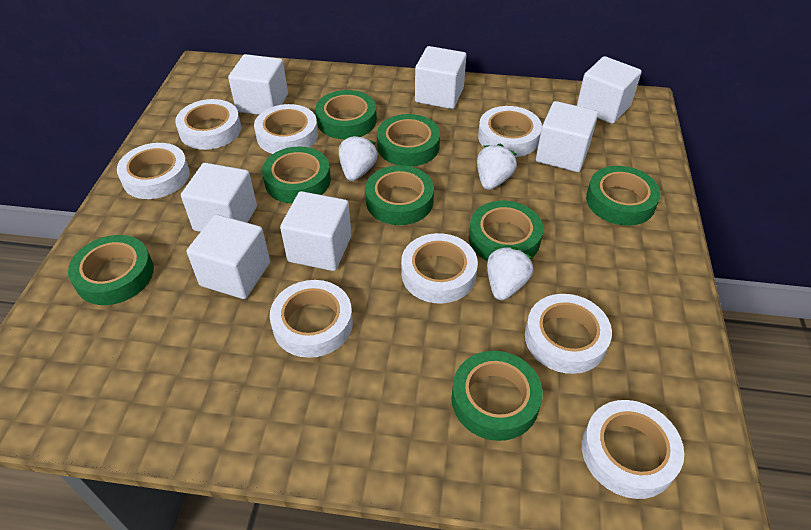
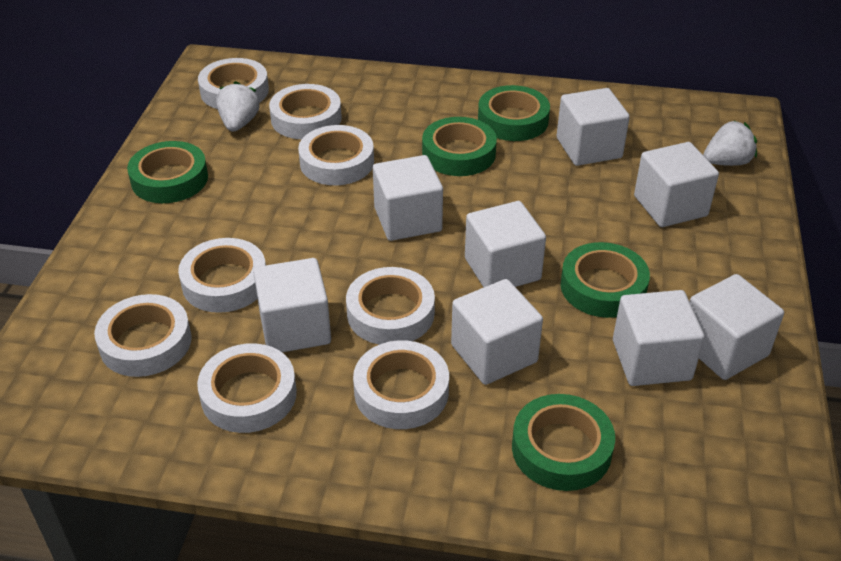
green tape: [68,235,154,305] [262,146,331,203] [315,90,377,139] [365,165,434,225] [377,114,440,167] [452,351,543,441] [469,201,543,261] [586,166,661,226] = 8 -> [127,141,208,203] [422,117,497,176] [478,85,550,141] [512,394,615,491] [561,242,650,318] = 5
white cube: [181,163,257,232] [187,214,270,299] [228,54,288,115] [280,191,351,271] [415,46,466,109] [536,101,598,172] [577,56,642,124] = 7 -> [253,258,331,352] [373,155,443,241] [451,279,543,385] [465,201,546,288] [557,88,630,166] [613,290,705,386] [634,142,719,227] [689,274,784,380] = 8
white strawberry: [339,134,378,181] [477,144,517,190] [487,247,533,300] = 3 -> [216,81,260,132] [703,121,757,166] = 2

